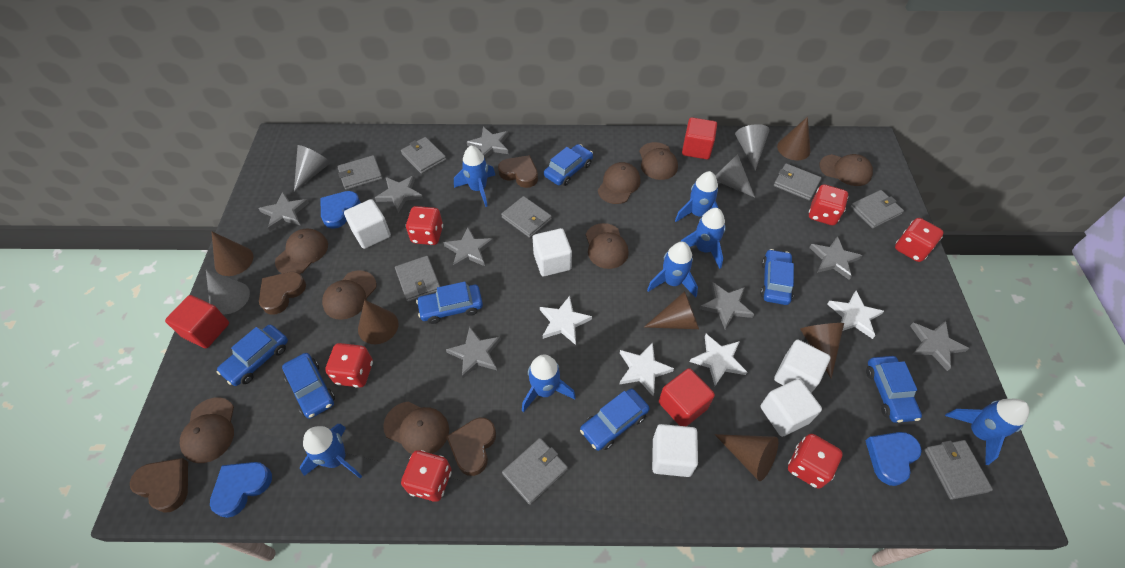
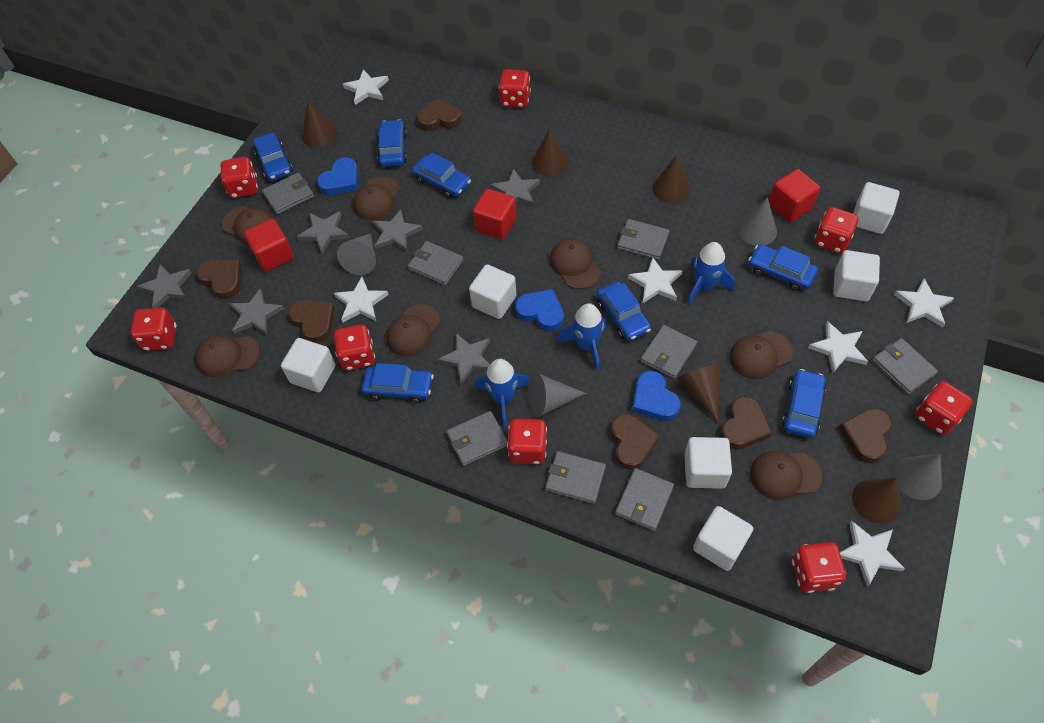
blue rocket: [300,424,362,479] [454,146,495,207] [522,354,576,413] [647,242,698,298] [675,171,718,222] [680,208,726,269] [945,399,1030,465] = 7 -> [475,359,529,427] [557,303,607,371] [687,242,735,306] = 3
brown cap: [180,397,234,463] [275,229,328,274] [322,270,377,320] [383,401,449,454] [586,223,629,269] [598,162,640,204] [639,142,678,180] [819,154,873,186] = 8 -> [195,335,260,377] [222,206,275,245] [353,176,400,221] [386,304,440,357] [550,239,601,289] [729,331,793,379] [750,451,822,500] = 7
brown cone: [211,231,253,276] [358,300,398,344] [644,291,699,329] [715,434,778,481] [777,117,810,160] [800,323,844,379] = 6 -> [302,101,337,147] [532,128,568,176] [652,155,690,203] [678,363,720,423] [852,478,901,524] = 5
brown heart: [130,458,188,513] [259,272,306,315] [446,418,496,476] [498,155,538,188] = 4 -> [197,260,242,299] [289,300,335,343] [417,98,462,131] [611,414,660,470] [720,396,772,449] [839,408,892,463] = 6
grey star: [258,192,309,231] [375,175,423,213] [443,227,493,268] [446,327,501,378] [467,127,509,159] [700,282,755,329] [809,236,863,280] [910,321,969,371] = 8 -> [137,264,192,308] [230,288,284,335] [297,211,349,254] [372,209,423,252] [437,333,490,384] [490,168,540,206] = 6
red dice: [325,343,373,388] [401,450,452,502] [406,206,443,245] [788,434,843,489] [809,184,848,225] [895,218,944,262] = 6 -> [131,308,177,351] [220,157,258,198] [334,324,375,371] [499,69,531,108] [507,419,547,464] [792,542,846,593] [814,207,858,253] [915,381,973,435] = 8
white cube: [344,199,391,249] [533,228,572,276] [652,424,698,477] [761,379,822,437] [774,340,831,393] = 5 -> [281,338,336,392] [469,264,517,319] [684,437,732,489] [693,506,753,571] [833,250,880,301] [853,182,899,234] = 6
white star: [540,296,592,345] [619,342,674,396] [690,334,747,386] [827,291,884,339] = 4 -> [334,277,389,323] [343,69,389,105] [628,257,683,304] [808,321,868,373] [840,521,905,587] [894,279,954,327] = 6

